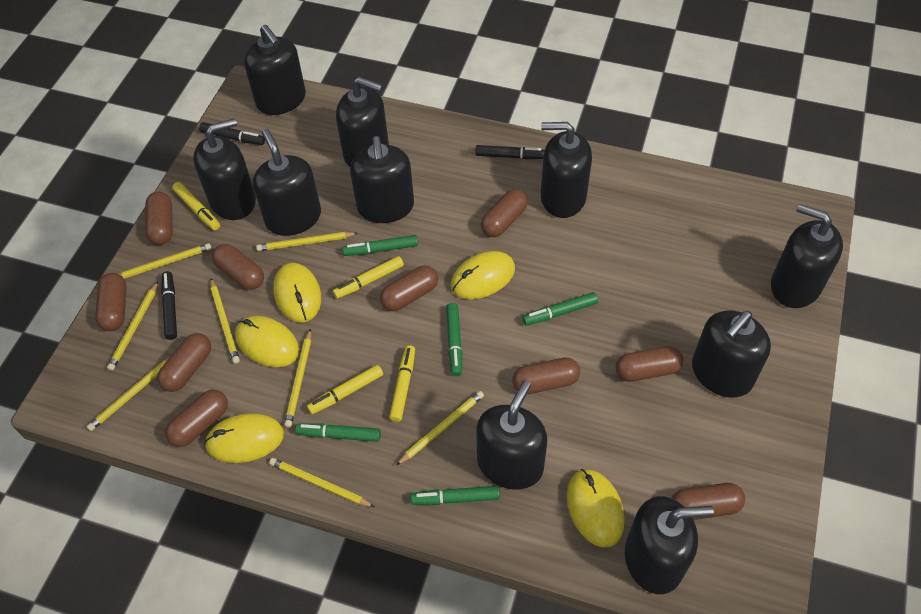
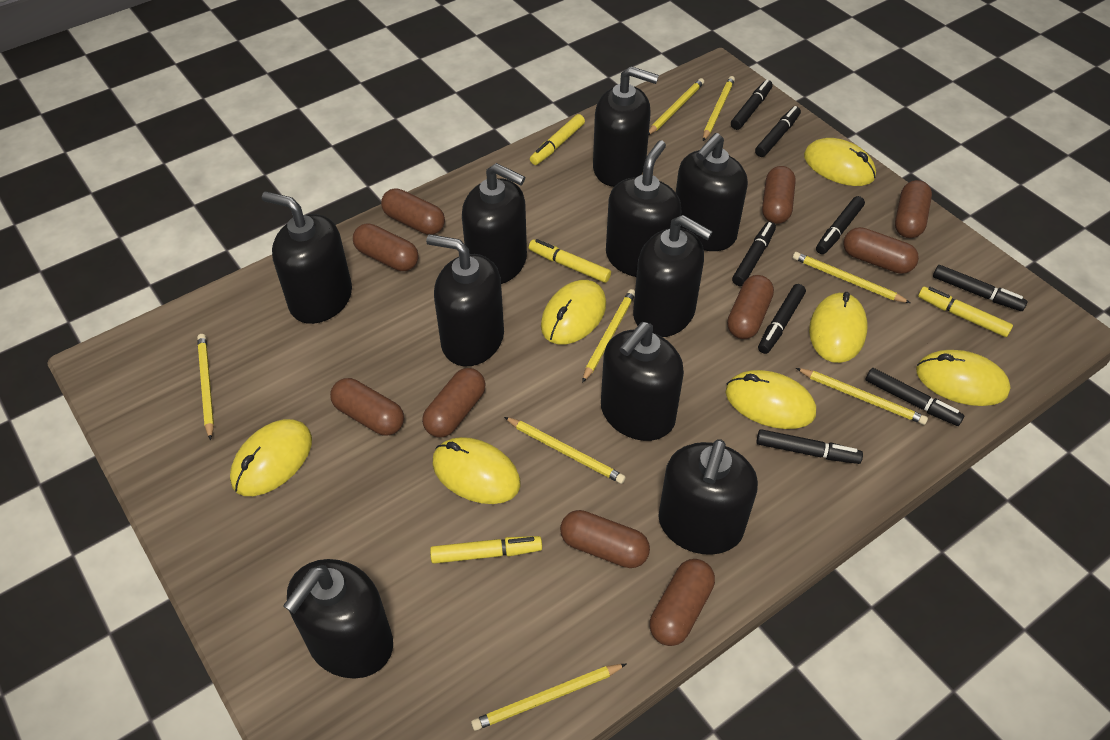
black marker: [161,271,177,340] [199,122,265,145] [475,145,545,159] = 3 -> [731,80,773,130] [732,222,776,286] [755,106,801,157] [756,429,863,464] [758,284,806,354] [816,196,865,254] [866,368,964,426] [933,265,1028,311] = 8
green marker: [295,423,381,442] [342,235,418,256] [411,486,500,505] [446,303,462,376] [523,292,598,325] = 5 -> none = 0
yellow mouse: [204,413,284,463] [235,316,299,367] [273,263,321,323] [451,251,515,299] [567,469,625,548] = 5 -> [230,419,312,496] [433,437,520,504] [541,280,606,344] [725,370,816,429] [804,138,876,186] [809,292,867,363] [916,350,1010,406] = 7

